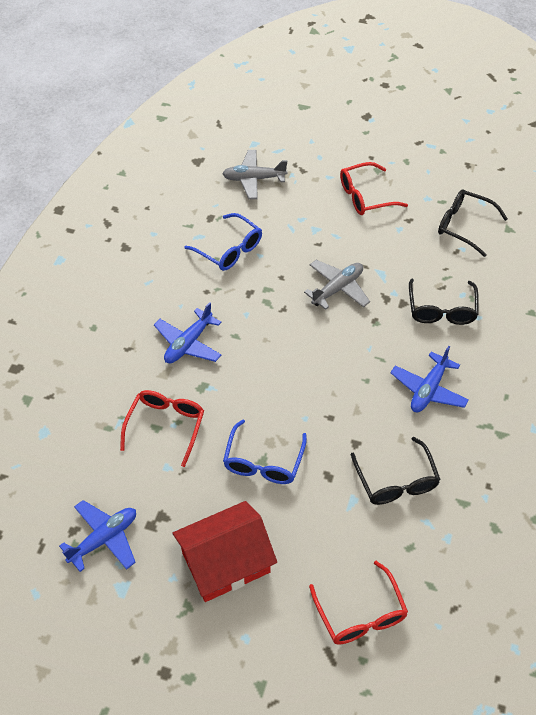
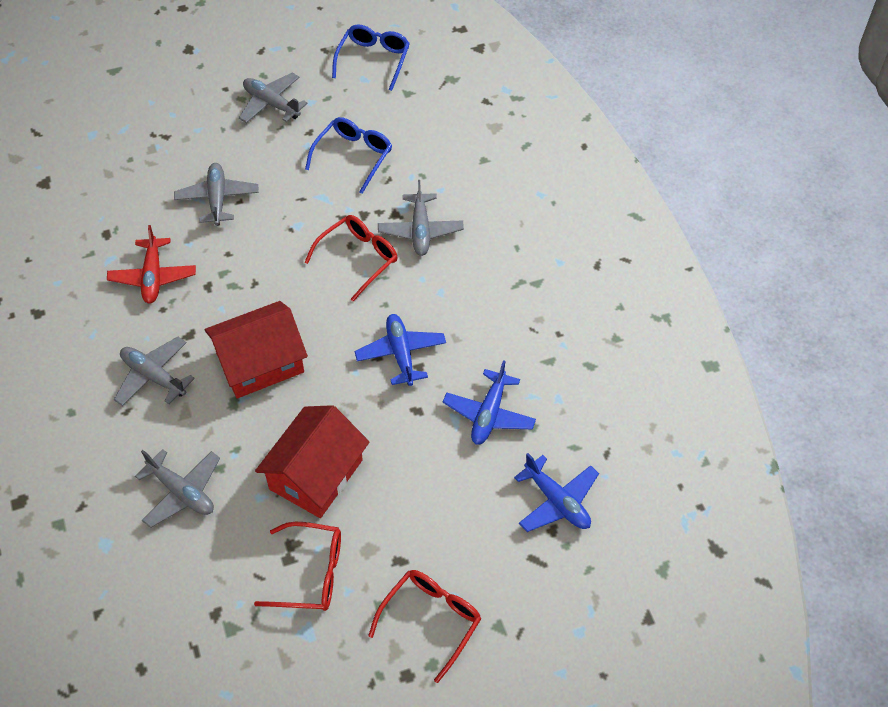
black glasses: [351,437,441,505] [409,279,479,325] [438,189,508,257] = 3 -> none = 0
grey plane: [222,150,287,199] [304,260,370,310] = 2 -> [114,337,195,406] [135,449,220,528] [174,163,259,226] [239,73,308,123] [378,180,464,256] = 5
red house: [173,501,277,602] = 1 -> [204,301,308,398] [255,405,369,518] = 2
red plane: none = 0 -> [107,225,196,304] = 1

